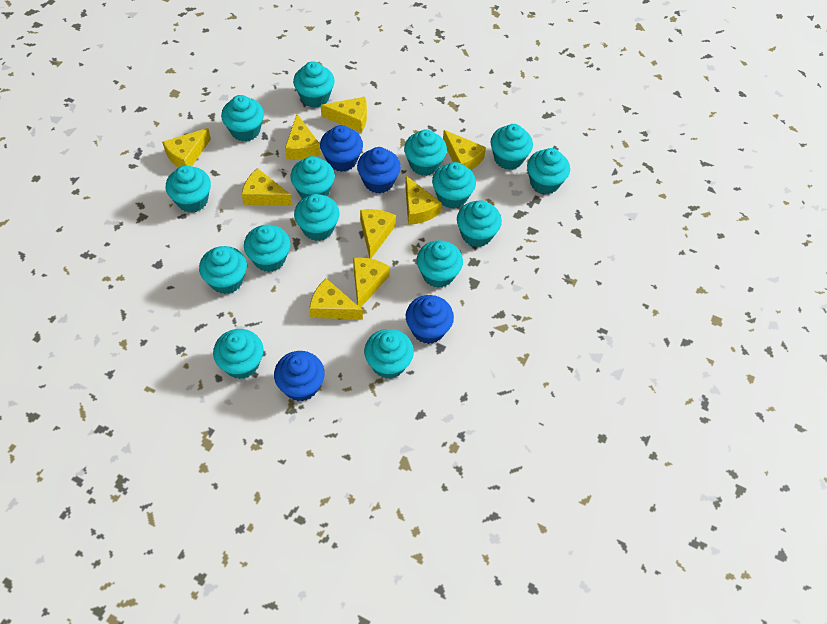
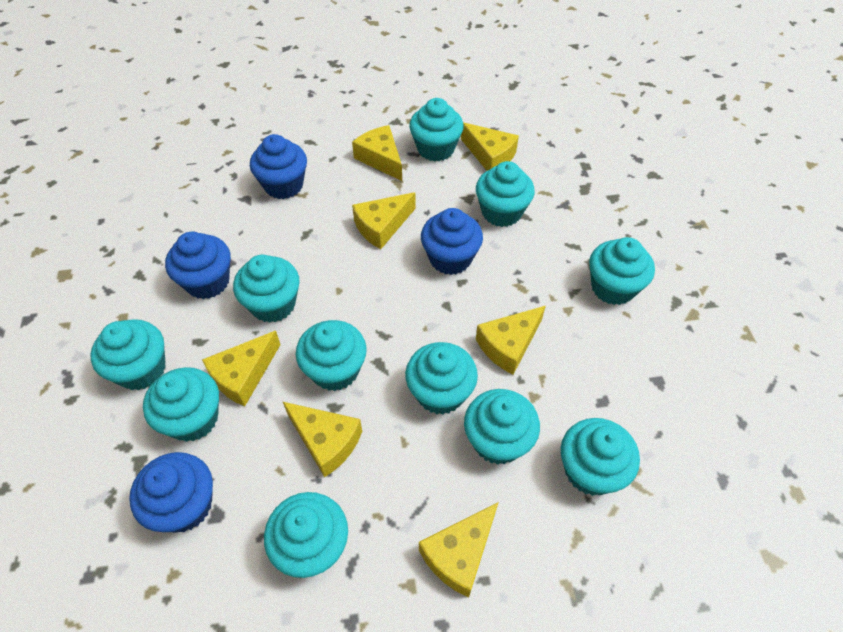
turquoise cupcake: [166,165,211,213] [199,246,247,294] [213,329,264,379] [221,95,264,142] [244,225,290,272] [291,156,335,199] [293,61,335,108] [294,194,340,241] [364,329,414,379] [404,129,447,176] [417,240,463,288] [432,162,476,209] [457,200,502,247] [491,124,533,170] [527,148,570,194] = 15 -> [90,319,166,390] [143,367,219,442] [233,255,300,323] [264,492,348,578] [296,320,367,391] [405,342,478,415] [409,98,464,162] [464,389,540,465] [476,161,535,227] [561,418,640,496] [589,237,655,305] = 11
yellow cheese: [162,128,211,168] [242,168,292,205] [285,114,321,160] [309,279,363,319] [321,97,367,133] [353,257,390,308] [360,209,396,259] [405,176,441,225] [443,130,486,170] = 9 -> [202,331,281,406] [283,402,362,477] [352,125,402,181] [352,192,416,249] [419,502,499,597] [461,122,519,171] [476,306,546,375] = 7

